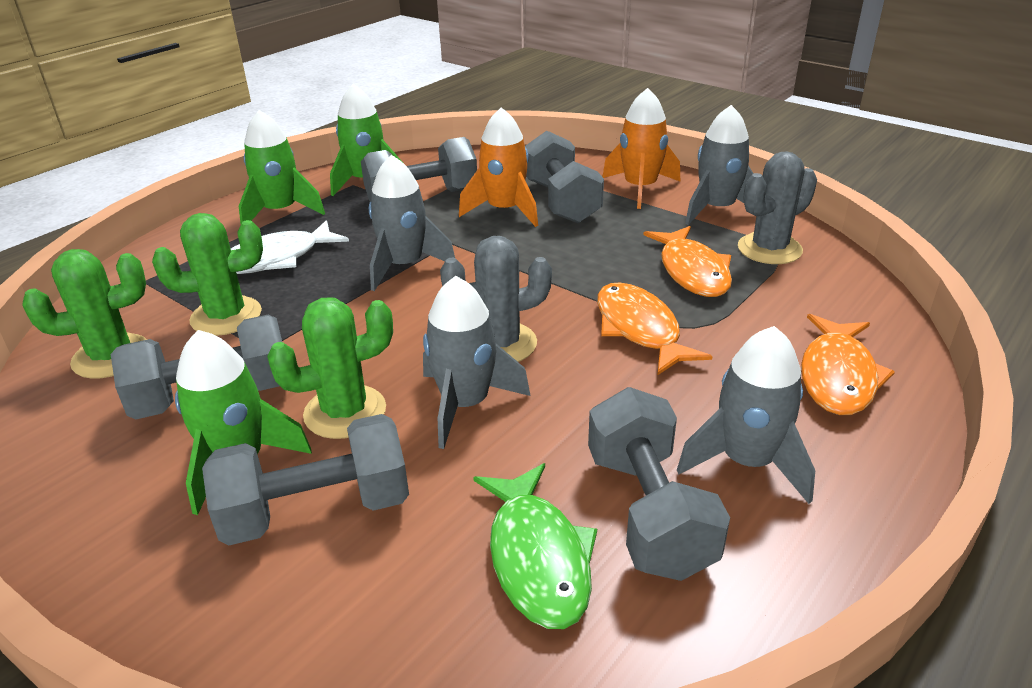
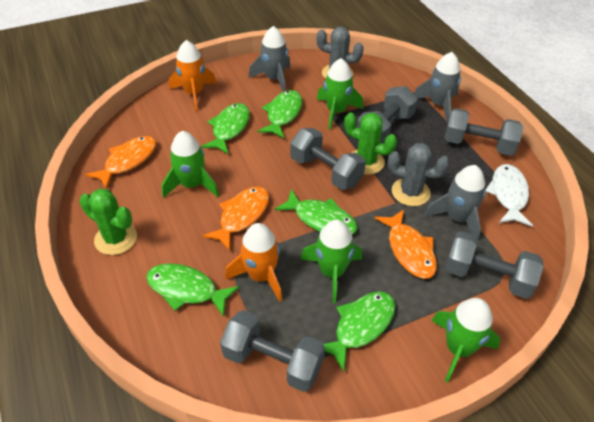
green cactus: [22,249,147,379] [152,213,263,336] [267,297,393,439] = 3 -> [79,189,137,255] [344,112,397,175] = 2
green fish: [473,463,597,629] = 1 -> [146,263,240,317] [201,103,250,154] [257,90,302,138] [274,189,357,235] [324,292,395,372] = 5
green rocket: [175,330,312,515] [239,110,325,223] [330,84,402,196] = 3 -> [162,131,219,198] [300,219,362,303] [317,58,363,129] [431,298,500,382] = 4
grey rocket: [369,155,455,291] [423,276,530,449] [677,326,815,504] [685,105,754,225] = 4 -> [249,26,290,92] [414,52,461,123] [424,165,486,242] = 3

